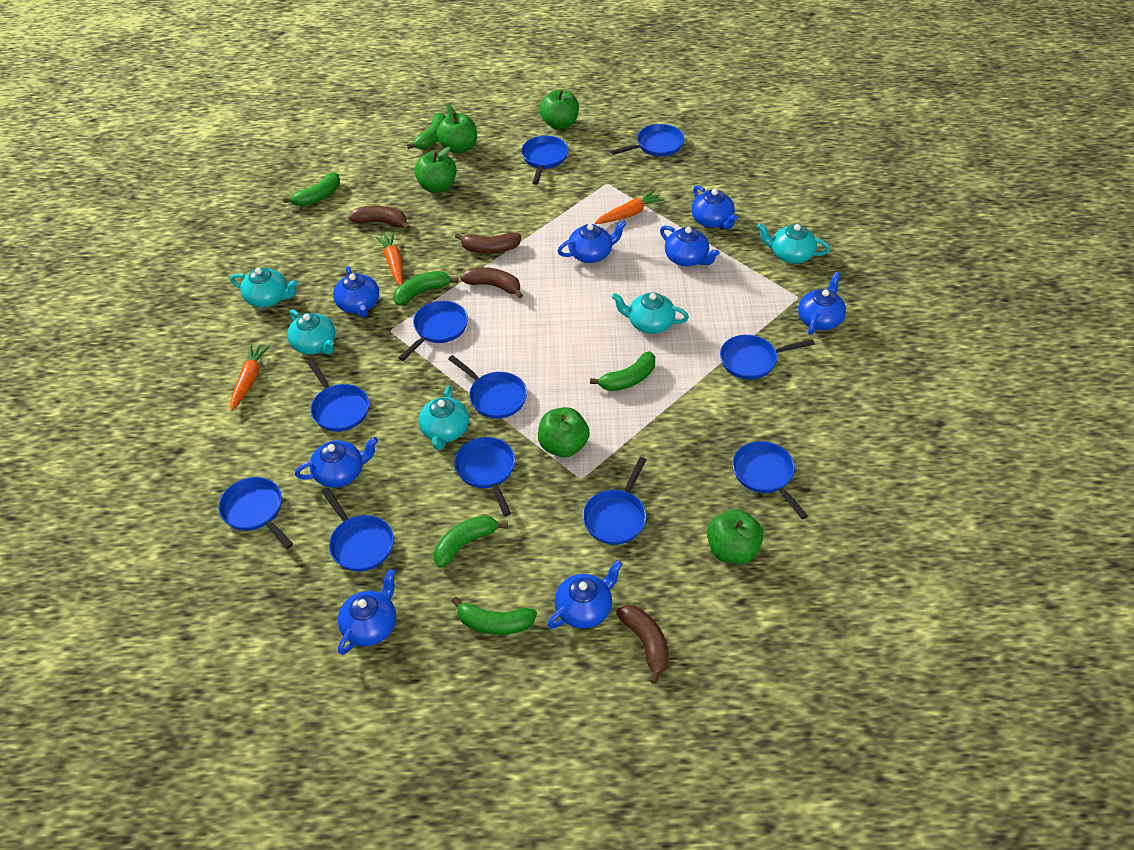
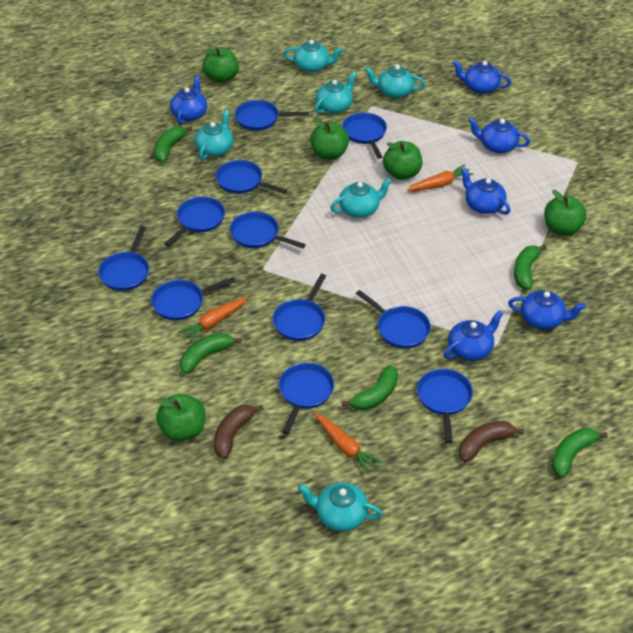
blue teapot: [295,437,378,488] [333,266,379,317] [338,569,396,655] [548,560,622,629] [558,220,626,263] [660,226,720,266] [691,185,738,229] [798,272,846,335] = 8 -> [170,75,207,124] [444,310,503,361] [453,60,511,94] [461,167,511,215] [468,117,530,153] [508,290,586,330] = 6
brown banana: [348,206,410,230] [455,232,521,254] [460,267,523,299] [616,605,669,684] = 4 -> [214,405,264,459] [459,421,524,463] = 2
green banana: [283,172,340,206] [393,271,458,305] [407,113,446,149] [434,515,508,568] [451,597,537,635] [590,352,655,391] = 6 -> [154,126,192,163] [180,333,242,374] [342,365,398,411] [514,244,547,290] [552,428,608,478] = 5
turquoise teapot: [231,267,298,308] [287,309,335,355] [419,386,469,450] [612,292,689,334] [757,223,830,264] = 5 -> [195,110,233,160] [284,40,343,73] [298,483,383,531] [315,71,356,114] [330,178,392,218] [365,65,425,98] = 6

